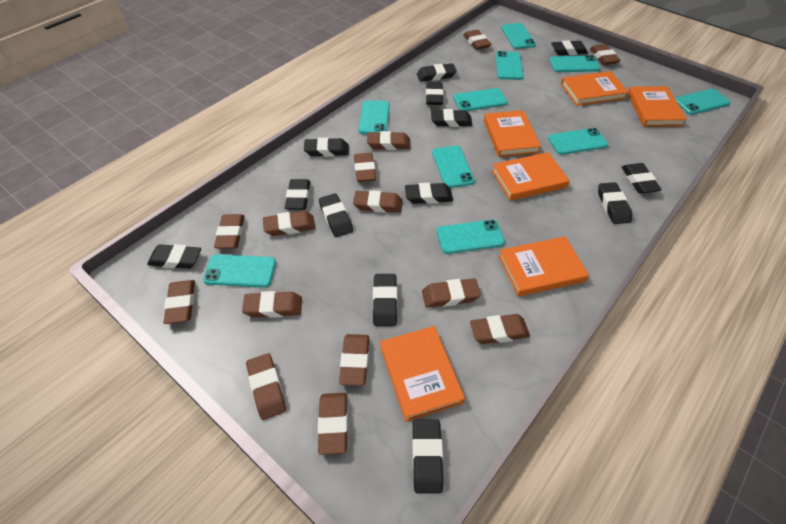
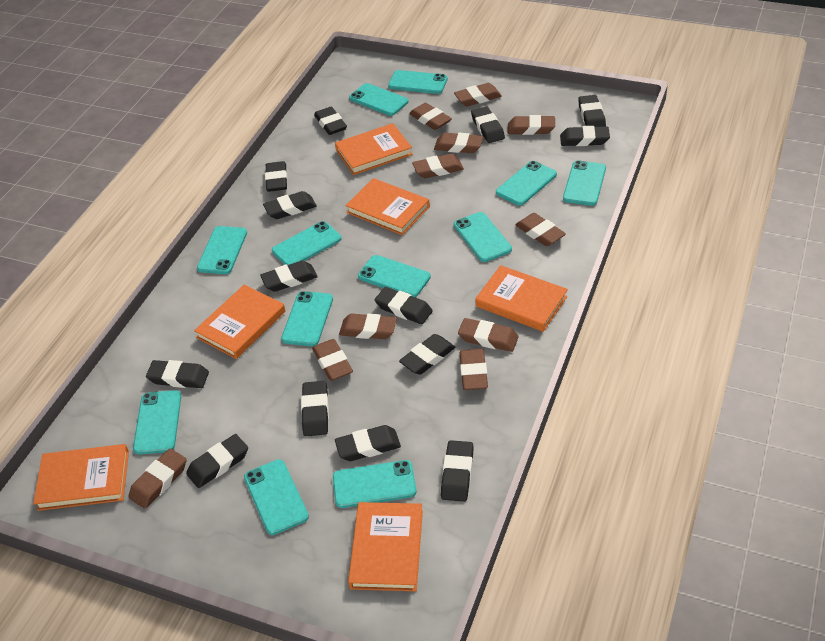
black eraser: [147,244,201,269] [285,179,310,210] [304,138,349,157] [319,193,353,237] [373,274,397,326] [405,183,453,204] [412,420,443,493] [417,63,457,82] [426,82,443,105] [431,109,472,127] [551,40,588,55] [598,182,632,224] [622,163,662,194] = 13 -> [146,360,209,388] [186,434,248,488] [260,260,318,292] [263,191,317,219] [265,161,287,192] [301,381,329,436] [314,107,347,135] [335,425,401,461] [375,287,433,324] [399,334,455,375] [441,440,474,502] [471,107,505,143] [560,126,610,146] [578,95,606,127] = 14
brown eraser: [164,280,195,324] [214,214,245,248] [242,291,302,318] [246,353,286,420] [263,211,315,236] [318,393,348,455] [339,334,369,386] [353,190,403,213] [354,153,376,182] [367,131,410,150] [422,278,481,308] [463,29,491,50] [470,314,530,344] [590,44,621,65] = 14 -> [128,448,187,509] [312,339,353,381] [339,314,397,339] [409,103,452,130] [412,154,464,178] [434,133,483,153] [454,83,502,106] [458,318,519,352] [460,349,488,390] [508,115,555,135] [515,213,566,246] = 11
turquoise phone: [203,254,276,288] [358,100,390,134] [432,146,475,188] [436,220,505,254] [453,88,508,111] [495,51,523,80] [501,23,536,49] [548,128,608,155] [549,55,600,72] [675,89,731,115] = 10 -> [133,390,181,455] [197,226,247,274] [244,459,309,535] [272,221,341,265] [281,291,333,346] [333,460,416,508] [349,83,409,116] [358,255,431,297] [388,70,448,94] [454,212,512,262] [496,161,557,206] [563,160,606,206] = 12

